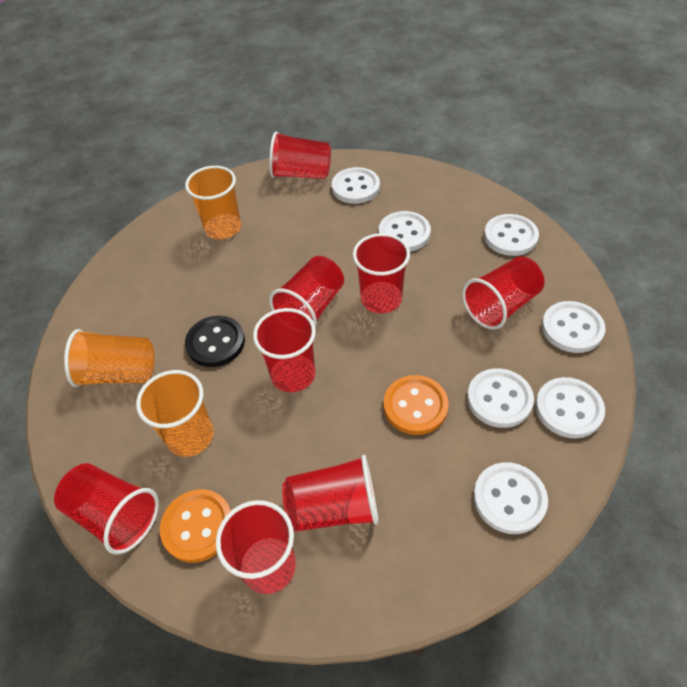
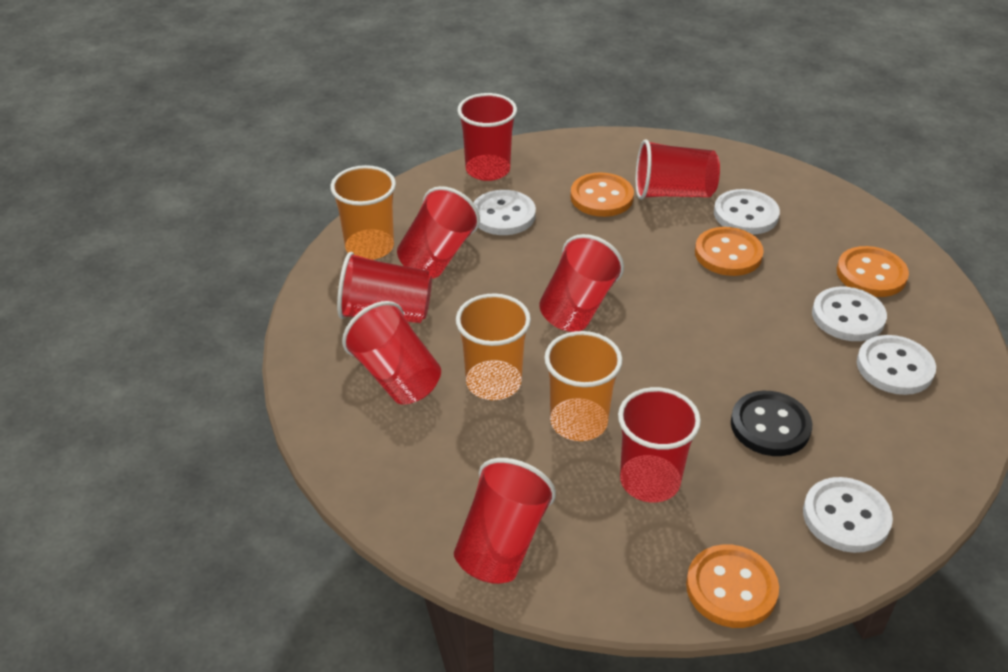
orange button: [160,489,231,563] [384,375,449,435] = 2 -> [570,173,634,217] [686,544,779,628] [695,227,764,276] [837,246,909,297] = 4
white button: [332,167,380,204] [379,211,431,252] [467,368,534,428] [473,462,548,534] [484,214,539,256] [535,377,605,438] [542,301,605,353] = 7 -> [473,190,536,235] [714,189,780,235] [803,477,893,553] [812,287,887,341] [857,335,936,395] = 5

